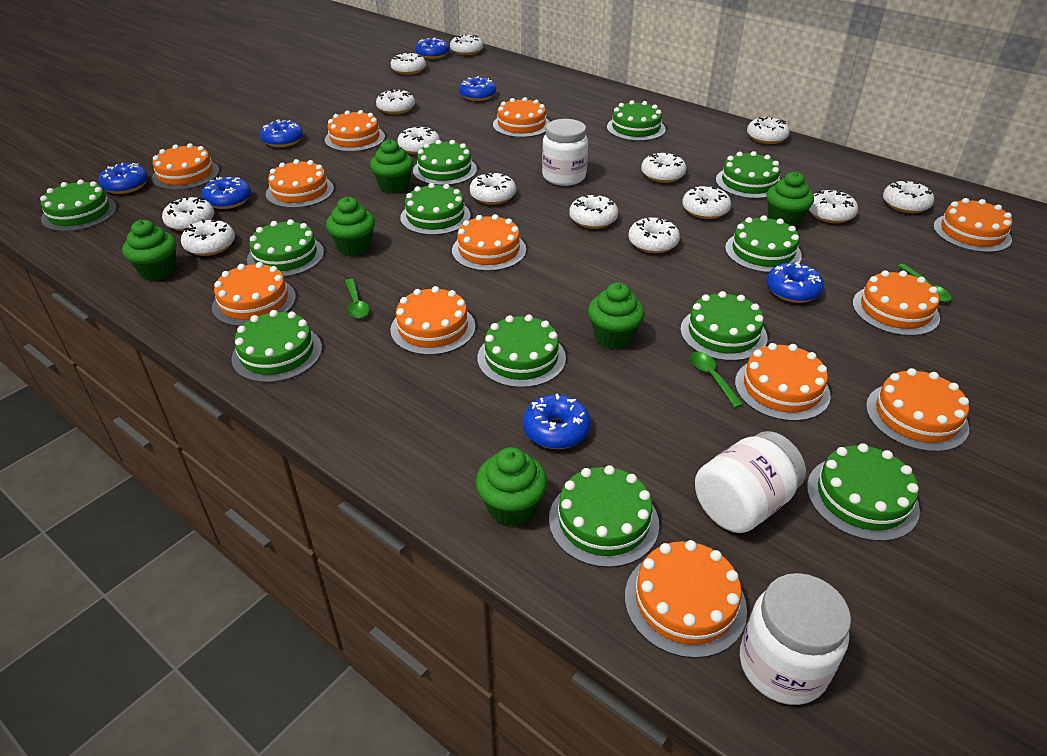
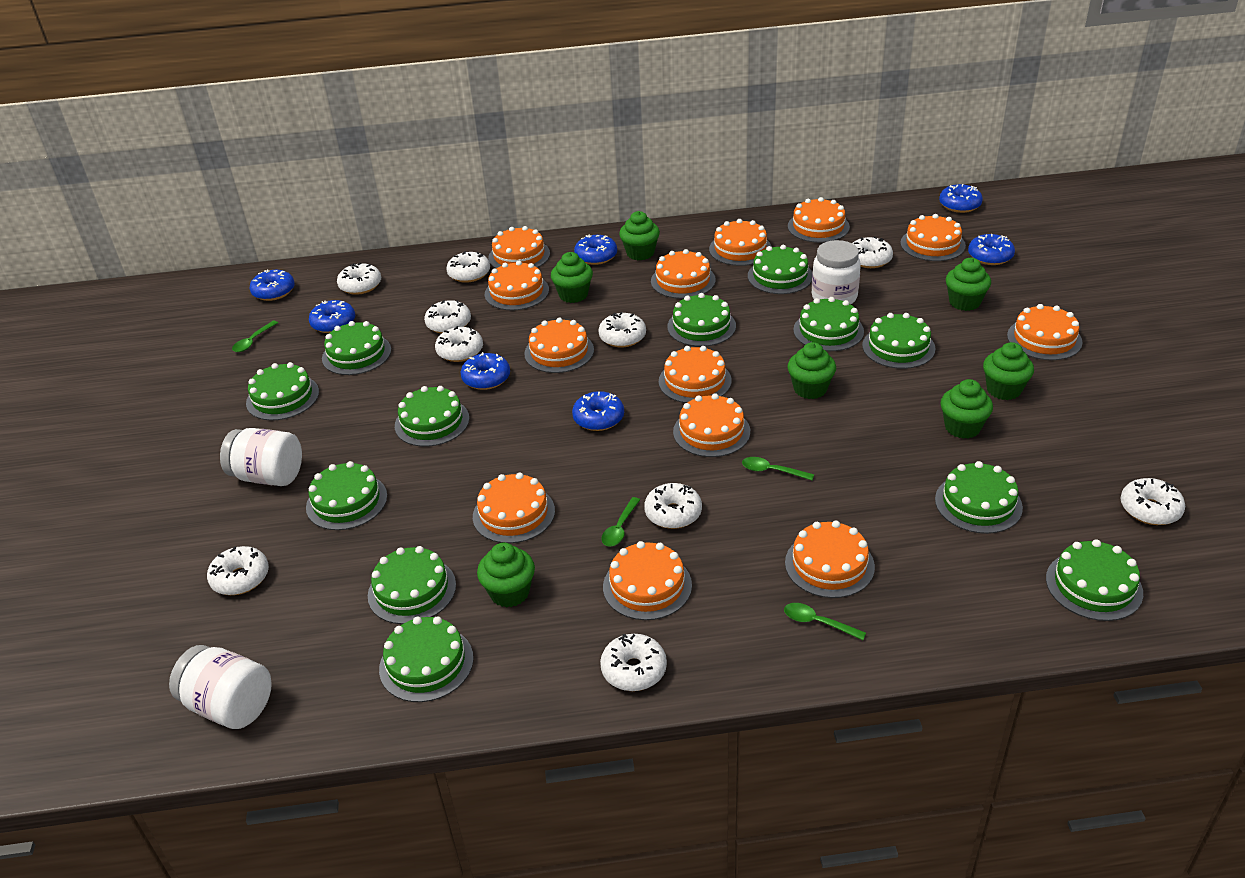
green cupcake: [122,220,176,281] [326,197,375,256] [370,139,413,194] [476,447,547,526] [588,283,645,349] [766,172,814,227] = 6 -> [477,543,535,608] [551,252,593,303] [619,211,660,260] [788,342,836,399] [940,379,993,439] [946,258,991,311] [983,342,1034,400] = 7
green spoon: [345,279,369,319] [690,351,743,408] [898,264,951,302] = 3 -> [232,321,278,352] [601,497,640,547] [742,457,814,480] [784,603,866,640] = 4
orange cake: [152,143,219,190] [212,262,296,327] [266,159,334,208] [325,110,385,152] [390,286,475,355] [452,214,526,271] [493,97,550,138] [625,540,747,658] [735,343,831,421] [852,270,940,336] [866,368,969,452] [933,198,1012,253] = 12 -> [473,472,555,544] [485,261,549,310] [488,226,550,268] [524,318,594,373] [603,541,692,620] [651,249,716,299] [659,346,732,403] [673,393,750,457] [709,219,772,266] [785,521,875,598] [788,197,850,243] [900,214,966,261] [1007,304,1083,360] = 13
white donut: [162,197,214,231] [181,219,235,256] [376,89,415,114] [391,52,426,75] [397,125,440,154] [450,34,483,55] [470,172,516,205] [569,194,618,229] [628,217,680,253] [641,152,686,183] [682,185,731,219] [747,117,790,144] [809,190,858,223] [883,180,934,213] = 14 -> [207,546,269,595] [337,263,381,295] [424,300,471,334] [435,326,483,362] [446,251,490,283] [598,312,646,348] [600,634,667,691] [644,483,702,529] [852,236,893,268] [1121,478,1185,525] = 10

